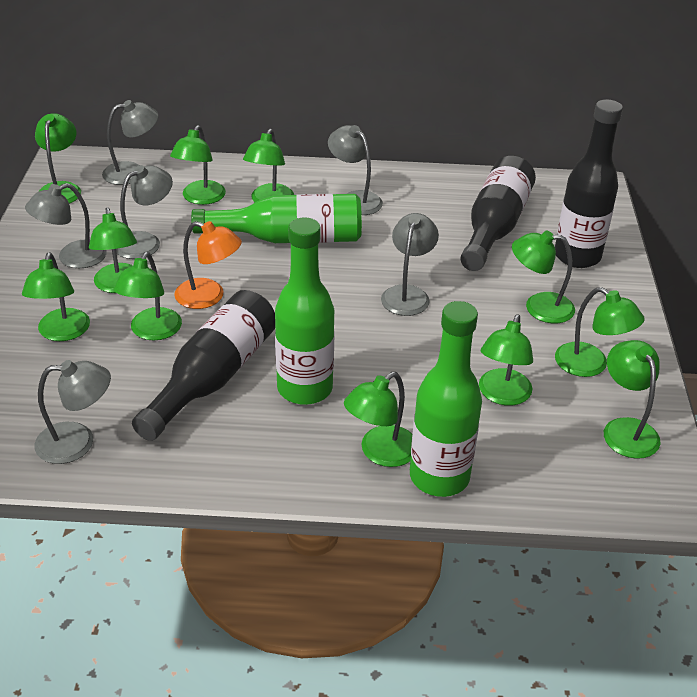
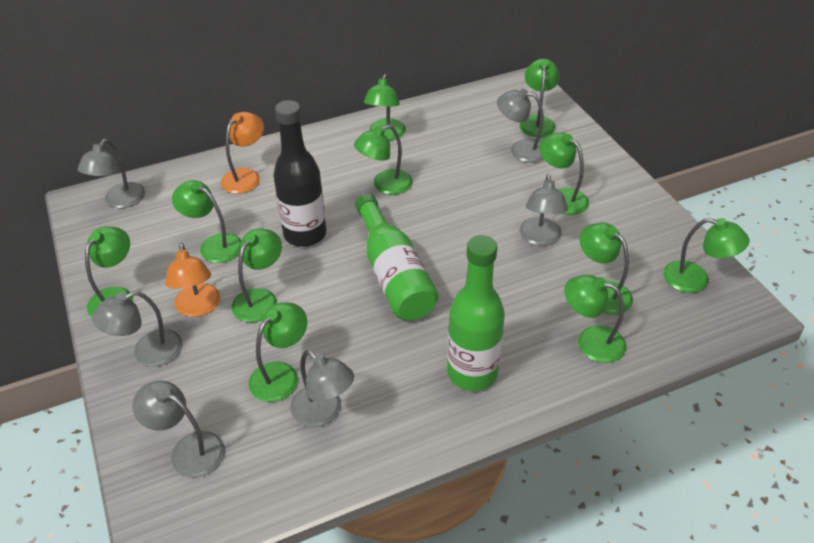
black bottle: [132,290,275,441] [460,156,536,271] [555,100,623,268] = 3 -> [274,100,326,247] = 1
green bottle: [191,194,362,243] [275,217,335,405] [410,301,482,497] = 3 -> [355,194,439,320] [447,235,505,391] = 2
orange lamp: [174,221,242,309] = 1 -> [165,243,220,317] [221,112,264,194] = 2

